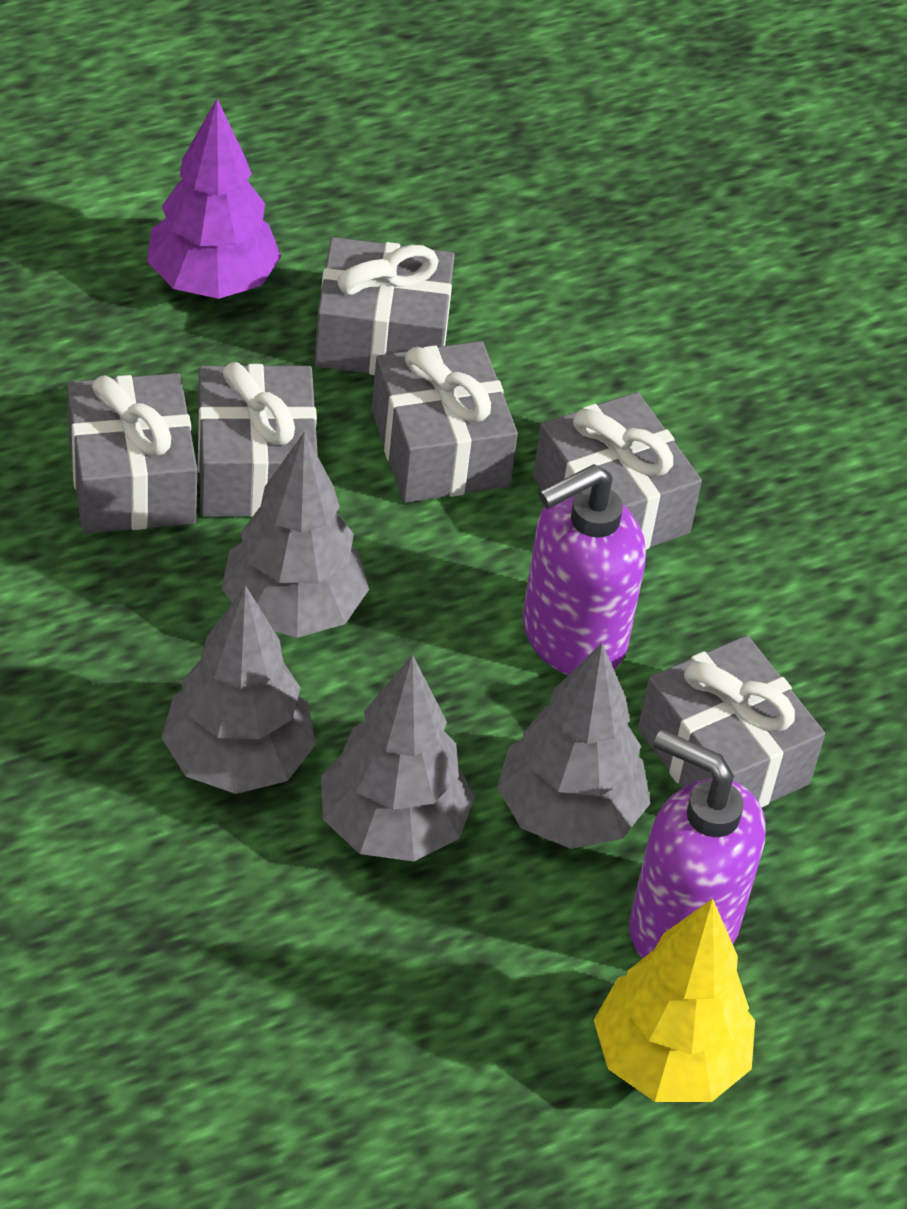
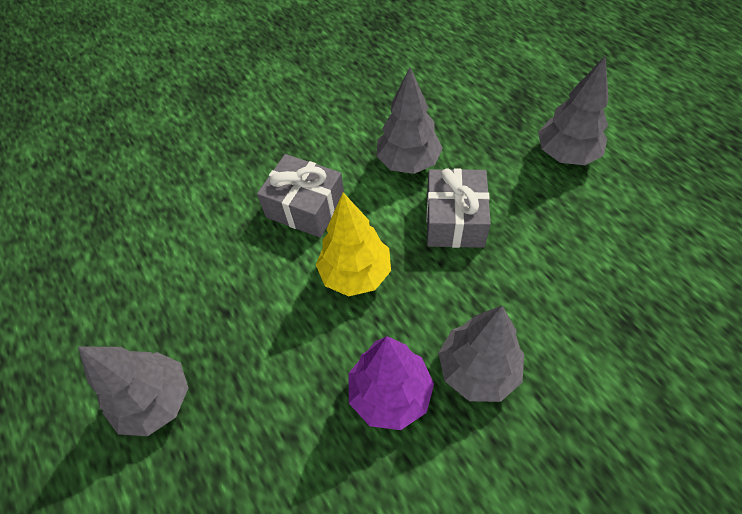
grey gift: [67,373,197,533] [198,362,318,517] [314,237,455,375] [372,341,518,503] [533,392,702,550] [638,635,825,808] = 6 -> [257,154,344,238] [426,168,491,248] = 2
purple soap dispenser: [522,464,646,675] [629,729,766,959] = 2 -> none = 0

